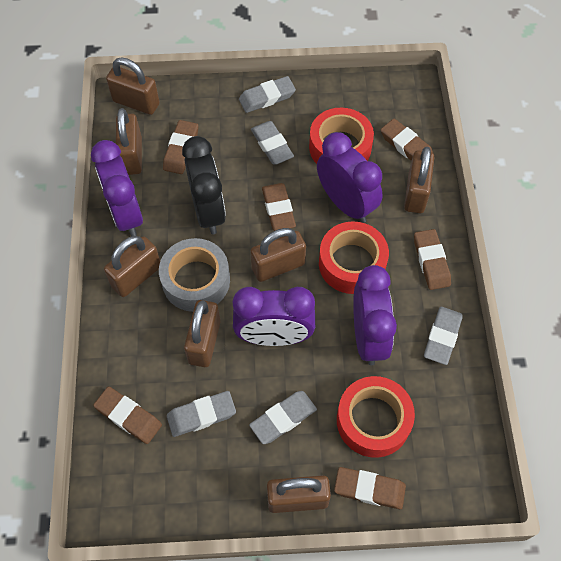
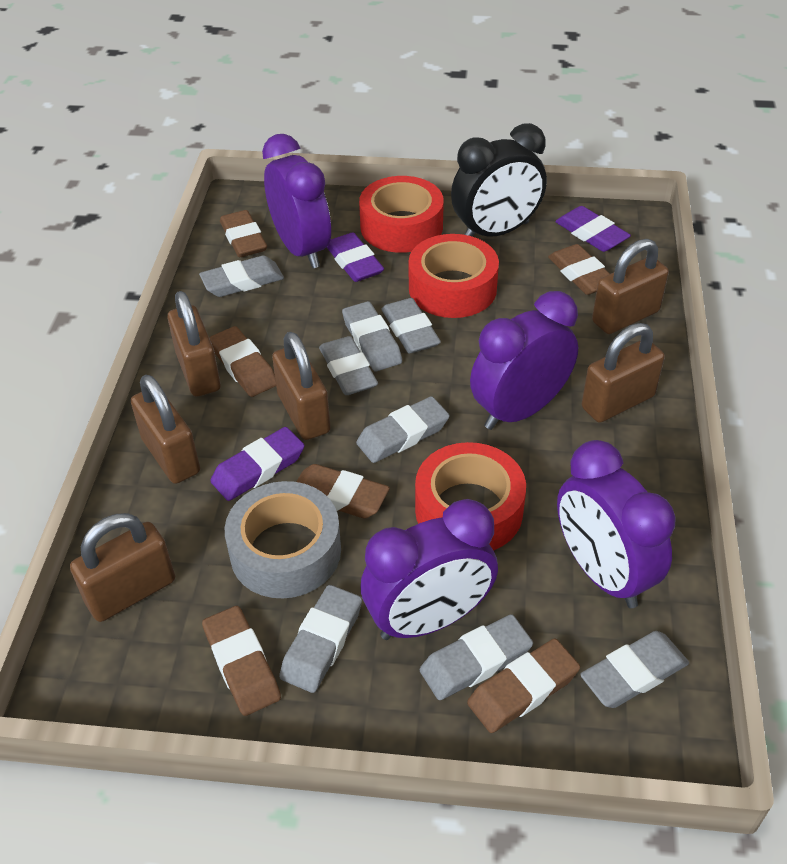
brown padlock: [104,236,160,297] [106,57,160,115] [116,108,142,175] [184,300,220,367] [251,228,306,282] [267,475,331,513] [404,147,434,213] = 7 -> [70,513,175,622] [131,375,200,484] [167,291,221,397] [272,332,331,440] [582,323,665,423] [592,239,669,334] = 6
grey eraser: [167,391,236,437] [239,76,296,113] [249,391,317,444] [251,121,294,165] [424,307,463,365] = 5 -> [199,255,284,297] [279,585,362,693] [319,336,378,395] [342,301,402,372] [356,396,450,463] [382,298,441,353] [420,614,533,700] [580,631,689,708] = 8
purple eraser: none = 0 -> [210,427,305,501] [327,232,384,282] [555,206,631,252] = 3

